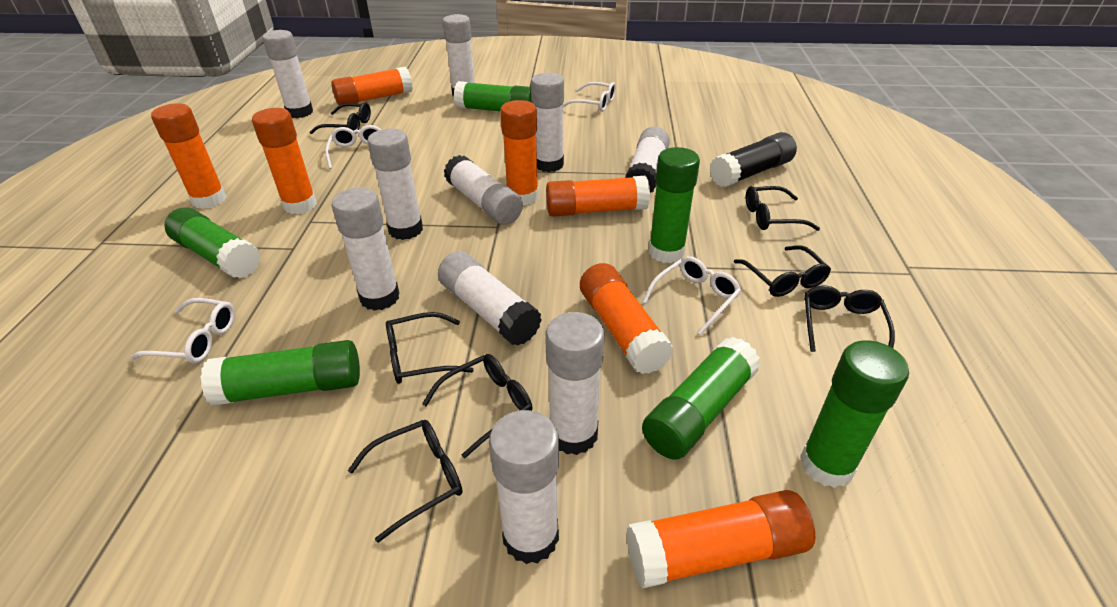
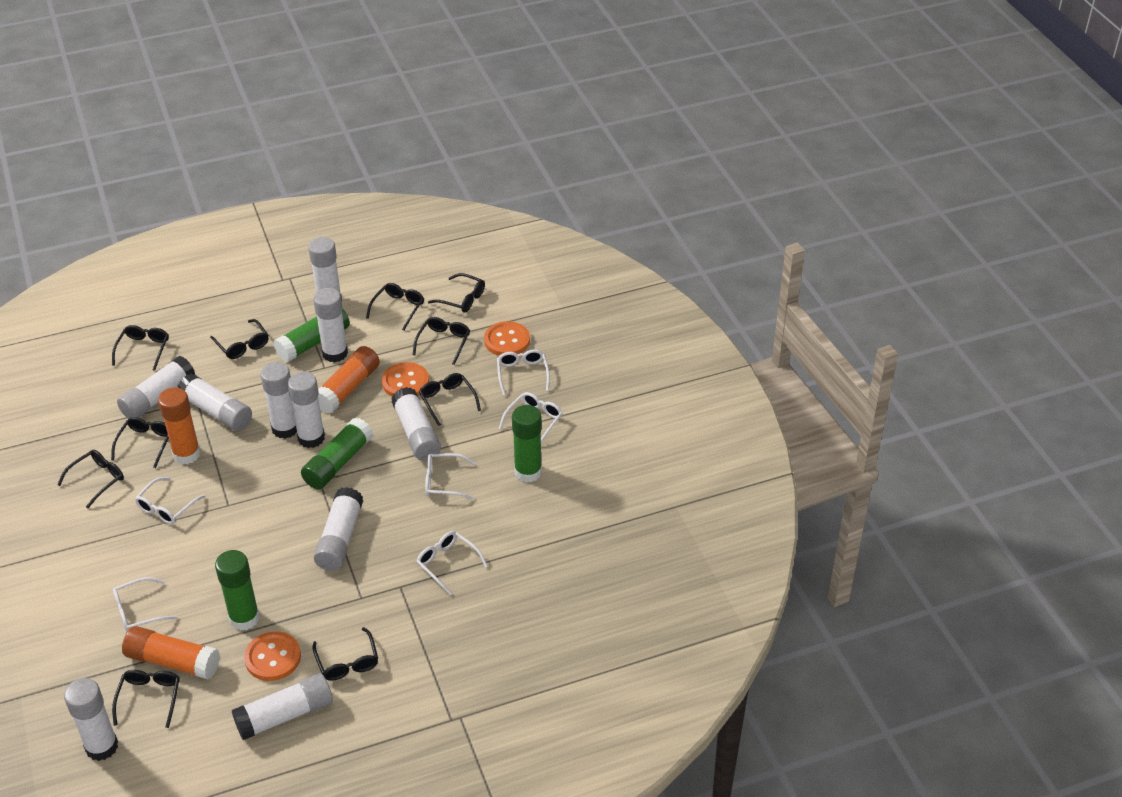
black glasses: [310,102,371,134] [348,420,463,543] [386,312,474,384] [422,354,532,459] [734,245,831,297] [746,186,820,231] [804,286,895,352] = 7 -> [57,450,124,508] [111,417,169,468] [112,325,169,371] [112,670,180,728] [210,319,268,359] [312,627,378,681] [366,283,424,330] [413,317,470,365] [419,373,481,426] [428,273,485,313] = 10
black glue stick: [709,132,797,187] = 1 -> none = 0
green glue stick: [164,207,260,278] [200,340,360,406] [454,81,532,111] [642,337,760,460] [649,147,700,263] [800,340,909,488] = 6 -> [215,550,260,631] [273,308,350,363] [301,418,373,490] [512,405,542,482] = 4
orange button: none = 0 -> [244,631,301,681] [382,362,429,397] [484,321,530,356] = 3
orange glue stick: [151,103,226,209] [252,108,317,214] [331,67,413,105] [500,100,539,205] [546,176,650,217] [580,263,674,374] [626,490,815,589] = 7 -> [122,626,220,679] [158,387,201,464] [318,346,380,414] = 3
white glasses: [130,298,235,363] [325,125,381,169] [563,82,616,112] [643,256,741,335] = 4 -> [113,577,178,632] [135,477,206,524] [416,531,488,595] [425,453,476,500] [497,350,550,396] [499,392,563,442] = 6

